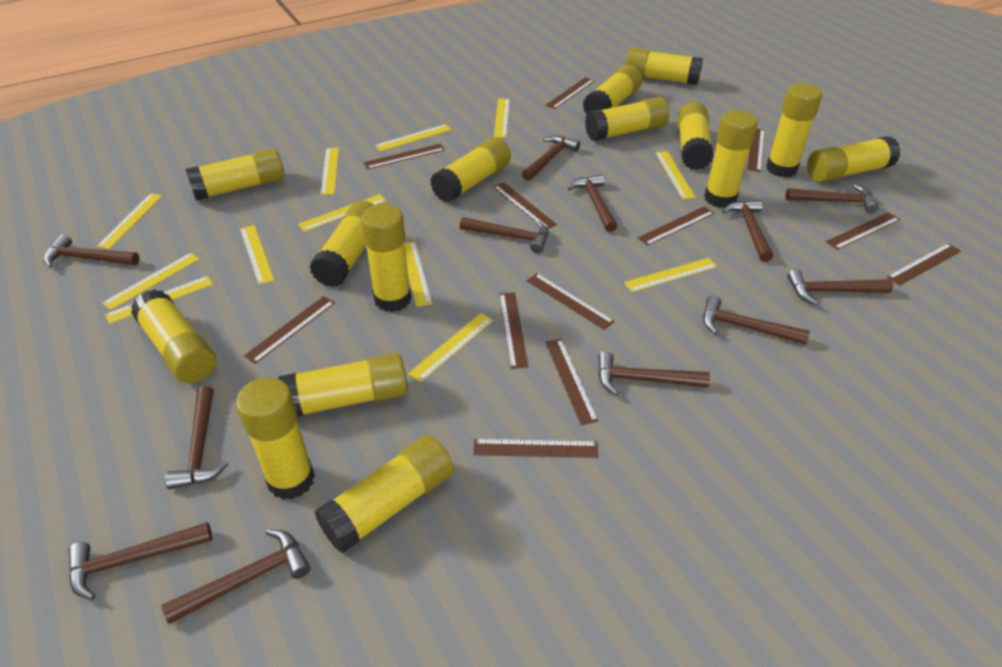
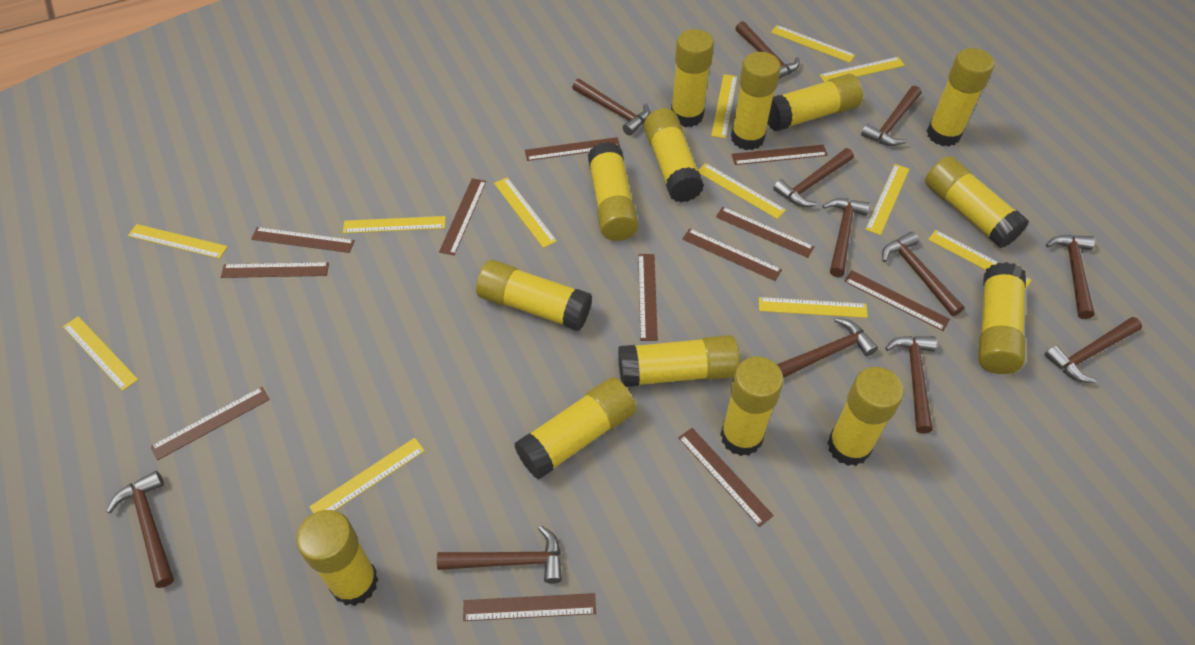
yellow glue stick: [131,289,216,383] [185,148,285,201] [236,377,315,500] [278,353,408,417] [309,201,374,287] [315,435,454,554] [361,204,412,312] [430,137,511,203] [583,65,642,115] [585,97,670,141] [625,48,703,85] [678,102,713,170] [704,110,758,208] [766,83,822,178] [807,136,901,182] = 15 -> [296,510,379,606] [476,260,592,331] [514,377,636,479] [588,142,638,241] [618,335,740,387] [644,108,704,202] [671,29,714,127] [720,357,784,456] [731,52,781,150] [767,74,863,131] [827,367,904,466] [925,156,1029,248] [926,48,994,146] [978,262,1026,374] = 14

